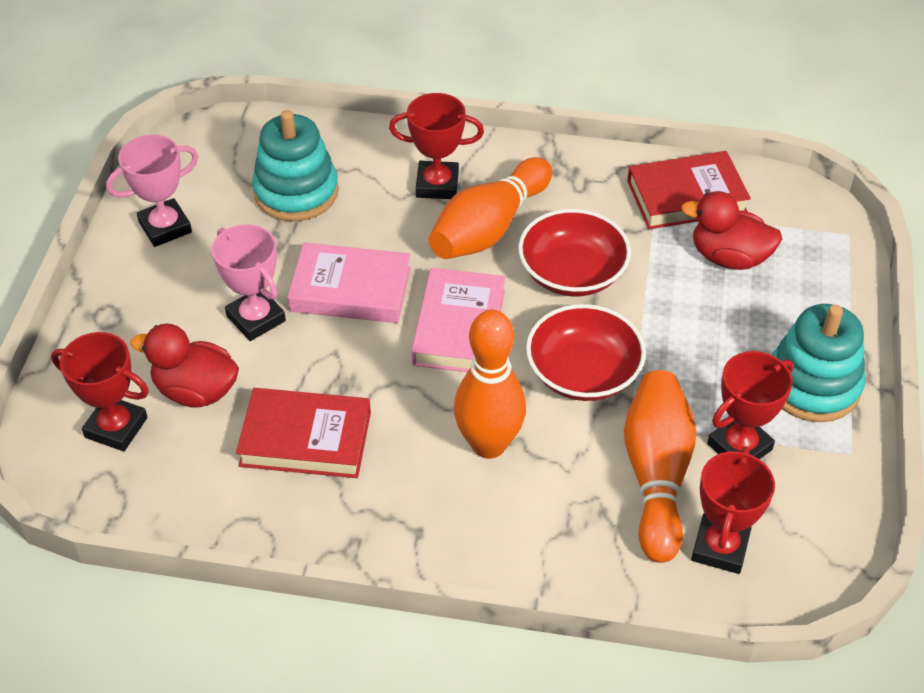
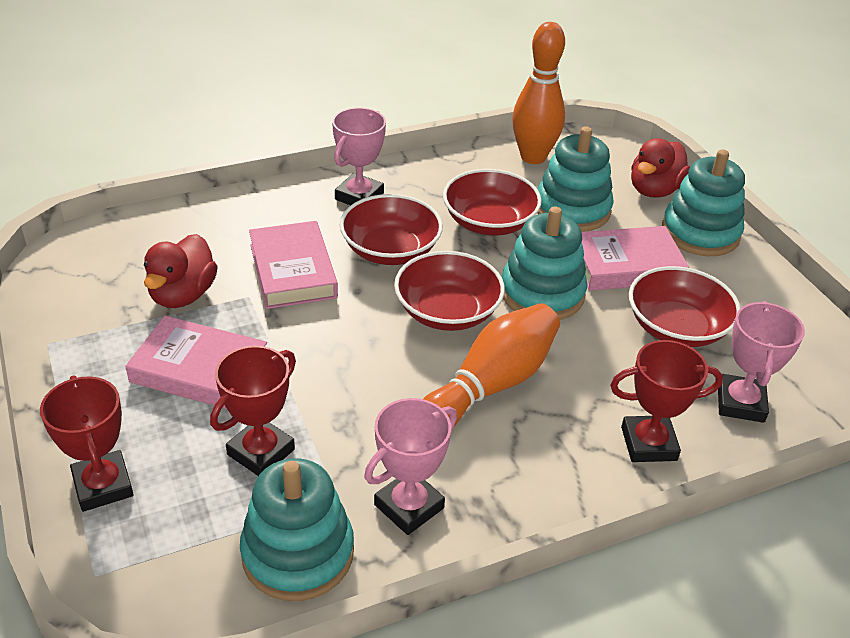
orange bowling pin: [429,157,552,259] [454,310,526,459] [624,370,696,563] = 3 -> [423,303,560,428] [512,22,565,164] = 2
pink book: [288,242,411,323] [411,268,505,372] = 2 -> [125,316,267,409] [249,221,338,309] [581,226,689,291] = 3
pink trophy: [106,135,198,247] [212,224,286,341] = 2 -> [332,108,386,205] [364,398,457,535] [718,301,805,423] = 3
red book: [236,388,371,478] [627,151,751,230] = 2 -> none = 0
red bowl: [518,209,631,297] [526,304,646,401] = 2 -> [340,194,443,265] [394,251,505,331] [443,169,542,235] [629,266,740,347] = 4
red trophy: [51,332,149,451] [389,93,484,199] [691,447,775,574] [707,351,794,459] = 4 -> [40,375,134,512] [210,345,296,476] [610,340,723,462] = 3
turquoise stacking toy: [252,110,339,221] [772,304,865,422] = 2 -> [240,458,354,601] [502,206,587,320] [538,126,614,232] [662,149,745,256] = 4

